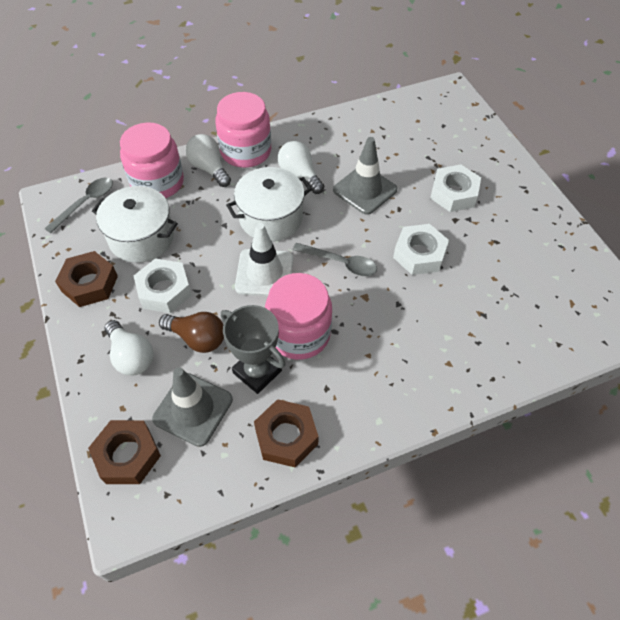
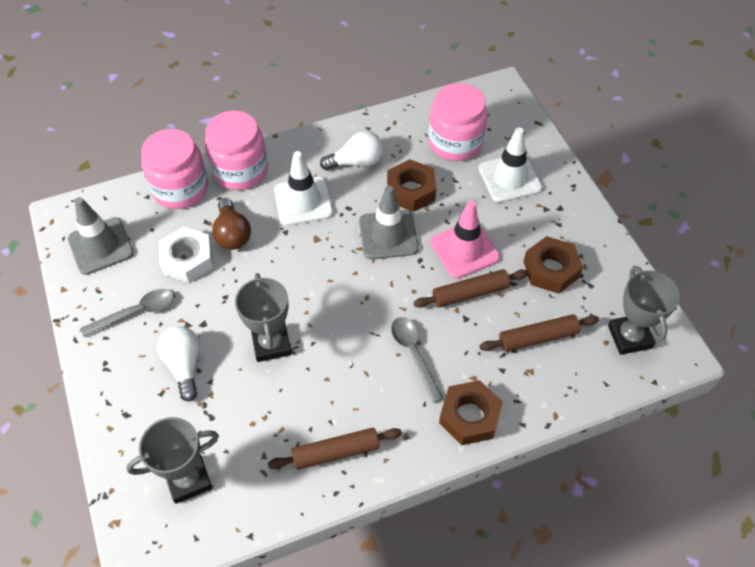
brown rolling pin: none = 0 -> [268,428,402,470] [414,269,528,308] [480,314,599,352] = 3
grey trophy: [221,305,286,394] = 1 -> [126,417,219,504] [235,273,292,362] [608,266,680,355] = 3
pink traffic cone: none = 0 -> [430,201,500,279] = 1
white light bulb: [104,320,154,375] [186,134,231,187] [278,141,324,194] = 3 -> [157,326,200,402] [320,131,383,170] = 2
white nut: [134,258,192,313] [393,224,449,275] [430,164,481,212] = 3 -> [159,227,213,283] = 1
white pot: [92,186,178,263] [226,167,312,242] = 2 -> none = 0
white traffic cone: [235,223,294,296] = 1 -> [274,151,333,226] [479,127,542,203] = 2

